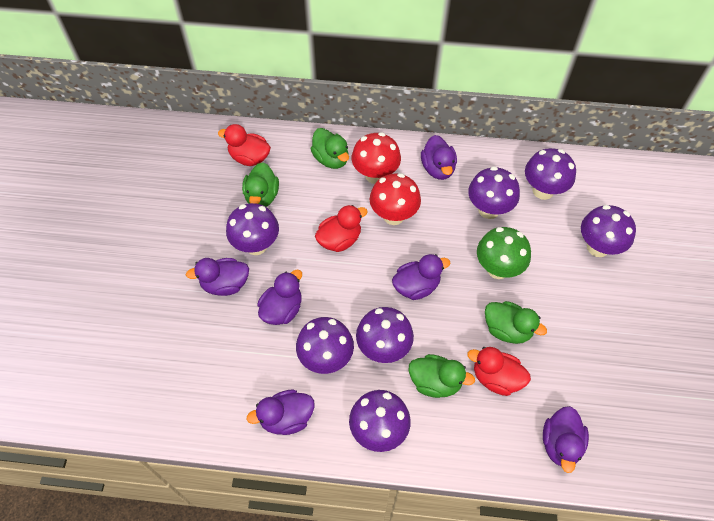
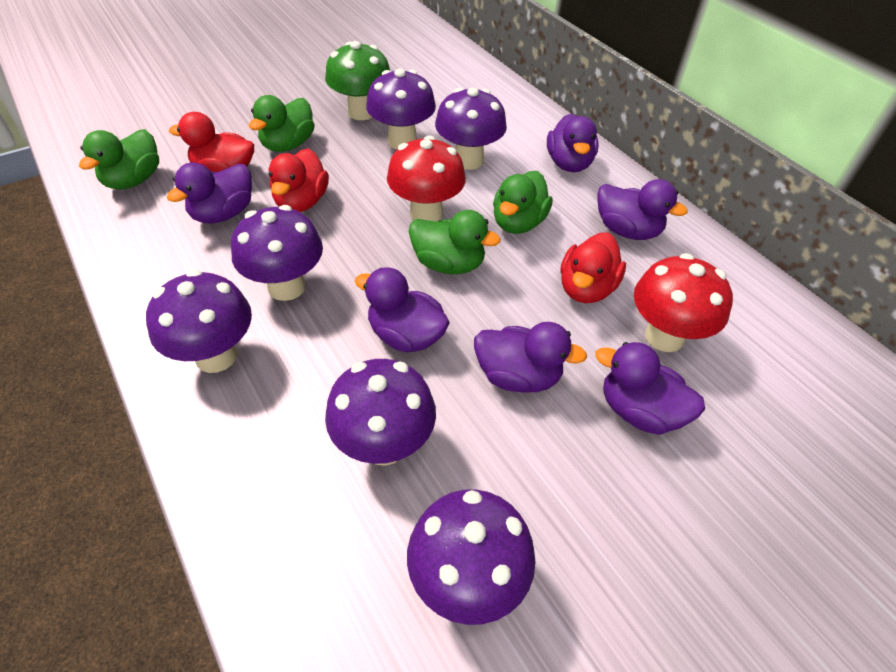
purple mushroom: [226,203,279,255] [296,317,354,374] [349,390,411,452] [356,307,414,363] [468,166,520,219] [525,148,576,200] [581,205,636,257] = 7 -> [146,270,252,373] [231,205,323,301] [325,359,436,466] [366,69,436,149] [407,489,535,625] [435,88,507,170] = 6

